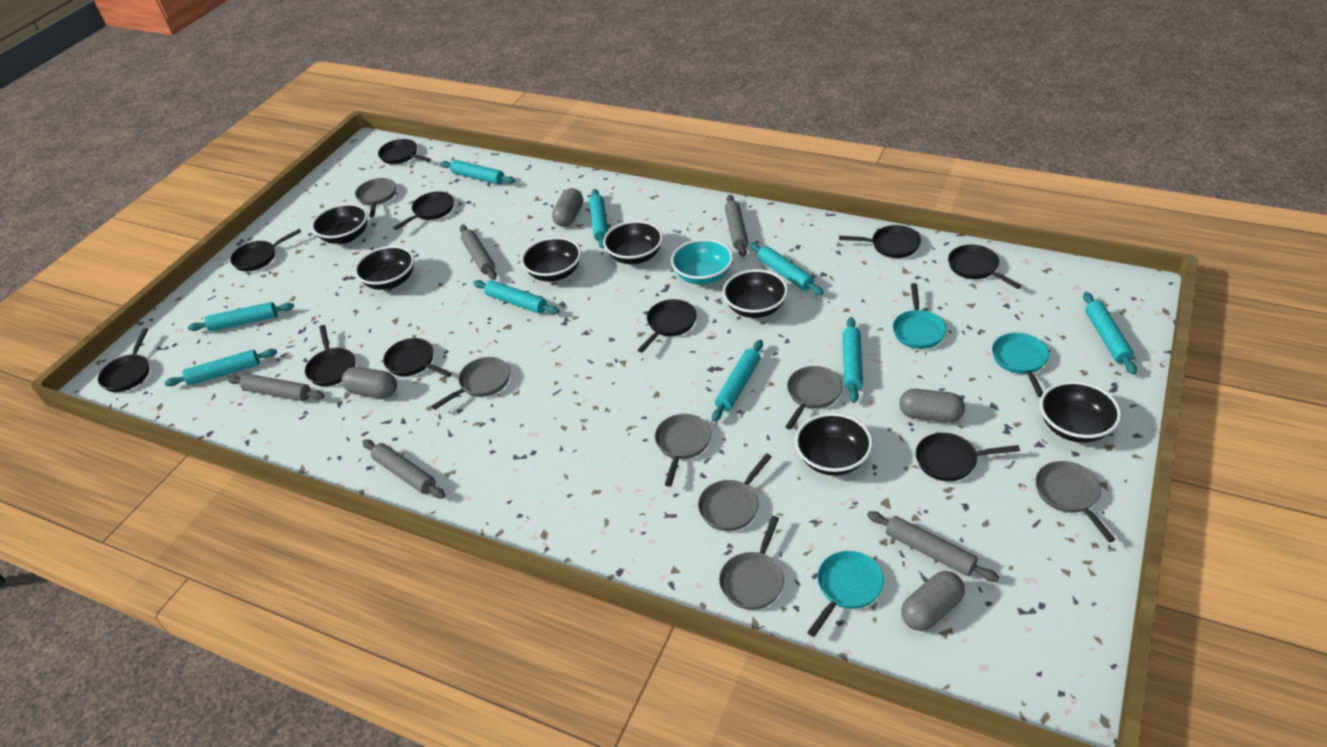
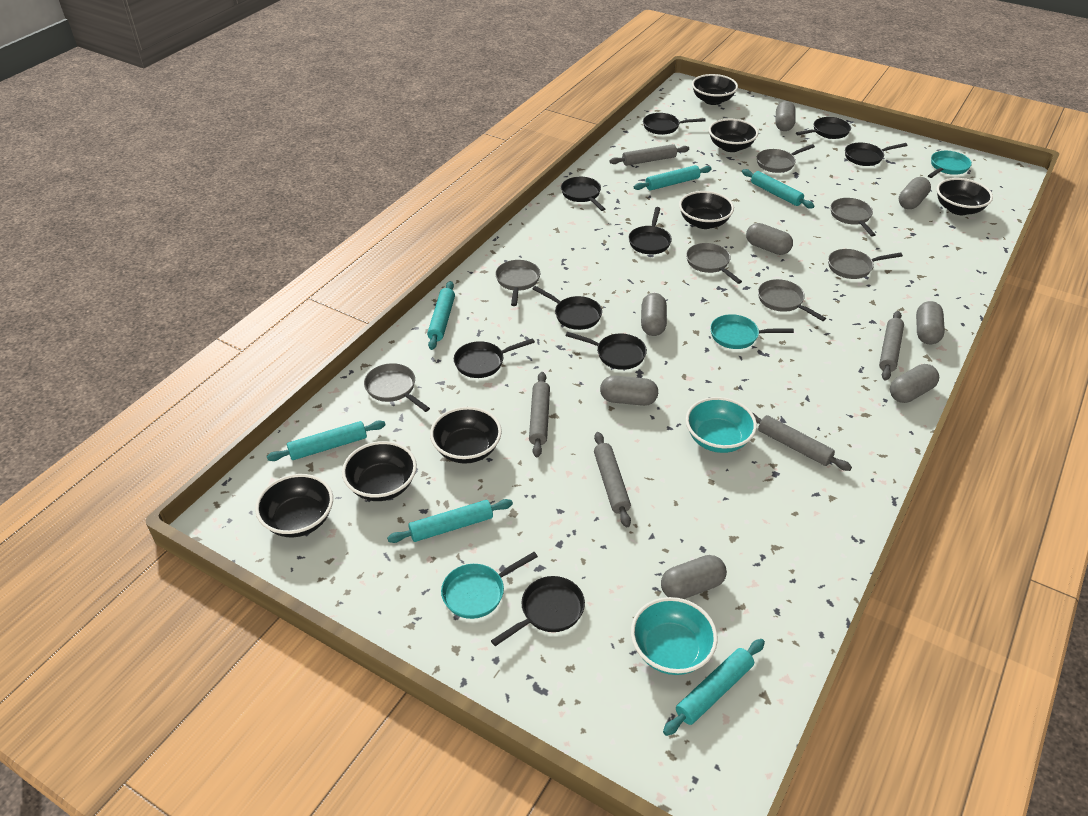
black pan: [98,328,149,392] [230,229,301,271] [305,325,355,386] [378,139,431,164] [383,338,452,377] [393,191,454,230] [638,299,697,353] [839,225,921,258] [916,433,1020,481] [948,244,1021,289] = 10 -> [454,338,535,378] [491,576,585,646] [533,286,602,330] [561,177,605,211] [566,332,647,370] [628,207,672,254] [643,113,706,135] [796,117,851,139] [845,143,908,166] = 9
grey capsule: [342,367,397,398] [552,188,583,227] [899,389,965,423] [901,571,965,631] = 4 -> [600,376,658,406] [641,293,667,336] [661,555,727,599] [746,223,793,255] [775,101,796,131] [890,364,939,403] [899,177,931,209] [916,301,945,344] = 8
turquoise bowl: [671,239,733,285] = 1 -> [631,597,718,675] [686,397,757,453] = 2
turquoise rolling pin: [164,349,277,386] [188,302,294,331] [440,160,515,185] [473,280,559,314] [589,189,608,248] [712,340,763,422] [749,242,824,295] [843,317,863,403] [1083,292,1137,375] = 9 -> [267,420,385,461] [387,499,513,543] [427,281,455,350] [634,165,712,191] [663,639,765,736] [742,169,815,208] = 6

